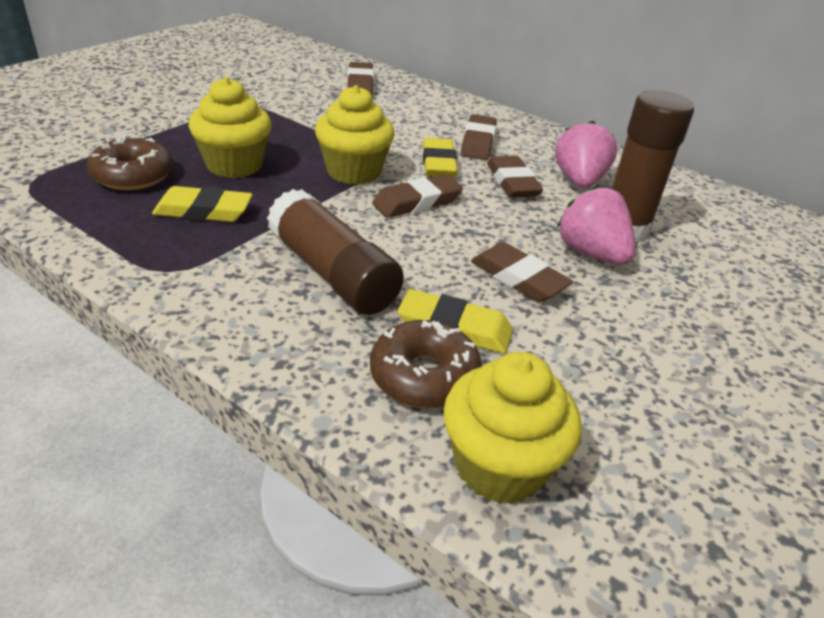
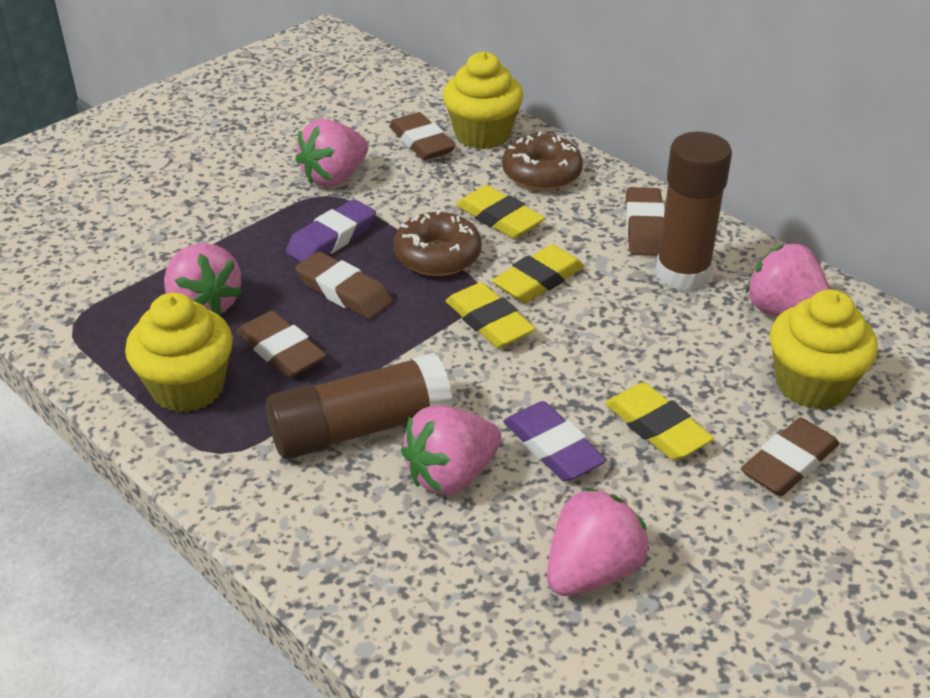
pink strawberry: [555,121,617,188] [557,185,636,265] = 2 -> [164,243,242,315] [295,119,368,187] [401,405,501,495] [547,487,649,596] [746,243,831,317] = 5
purple eraser: none = 0 -> [286,199,376,262] [503,401,607,481] = 2
yellow eraser: [152,186,252,222] [398,289,513,354] [423,138,458,178] = 3 -> [446,282,535,348] [456,185,545,238] [492,244,584,303] [605,382,714,460] = 4

